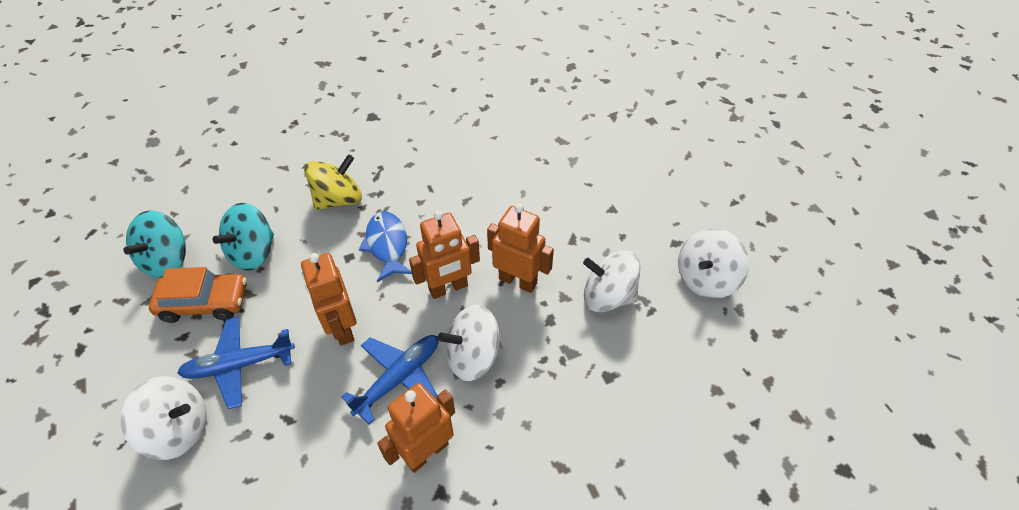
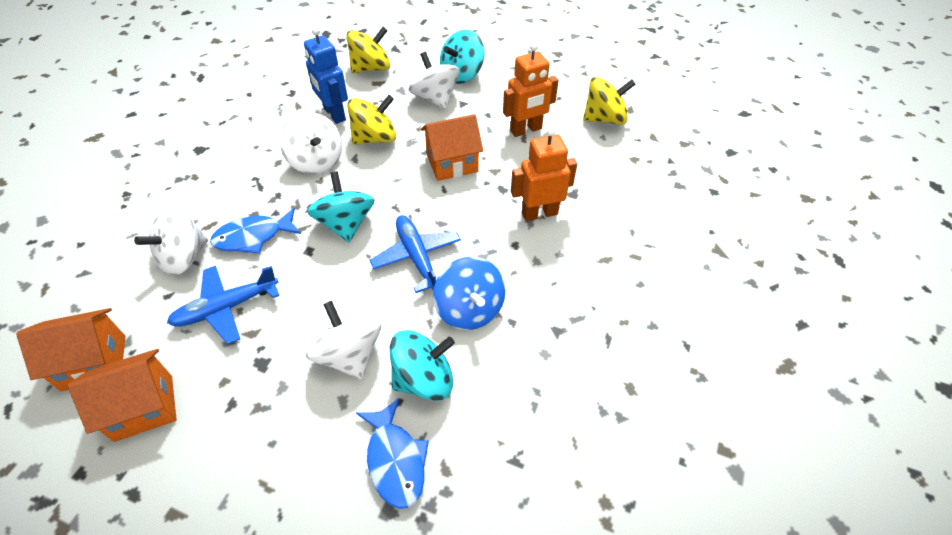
blue fish: [359,212,412,282] = 1 -> [210,208,301,254] [356,398,429,509] = 2
blue robot: none = 0 -> [304,27,348,124] = 1
blue spinning top: none = 0 -> [433,257,506,330] = 1
orange car: [149,267,247,323] = 1 -> none = 0
orange house: none = 0 -> [16,308,126,391] [68,349,177,442] [421,114,483,181] = 3
orange robot: [301,253,357,346] [377,383,455,473] [409,210,480,299] [487,203,554,293] = 4 -> [503,43,558,137] [511,127,577,221] = 2
turquoise spinning top: [123,210,186,278] [213,203,274,271] = 2 -> [307,172,375,242] [390,330,455,401] [440,30,484,84] = 3
yellow spinning top: [304,154,362,210] = 1 -> [346,27,390,73] [347,95,396,145] [583,77,636,125] = 3

